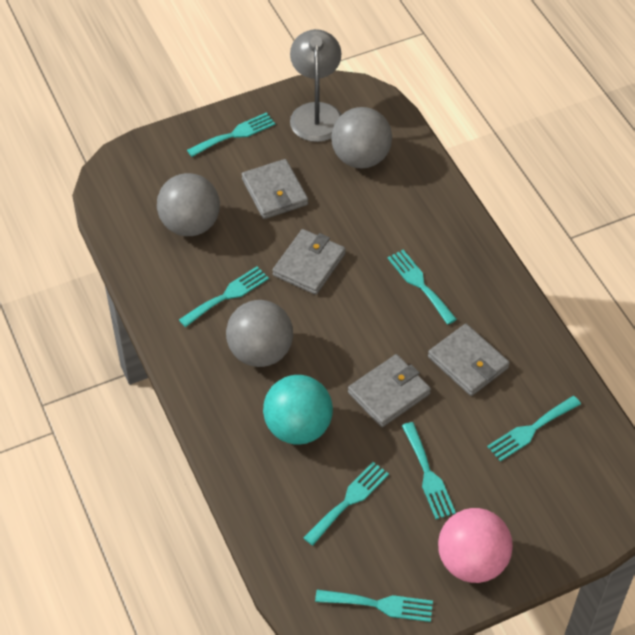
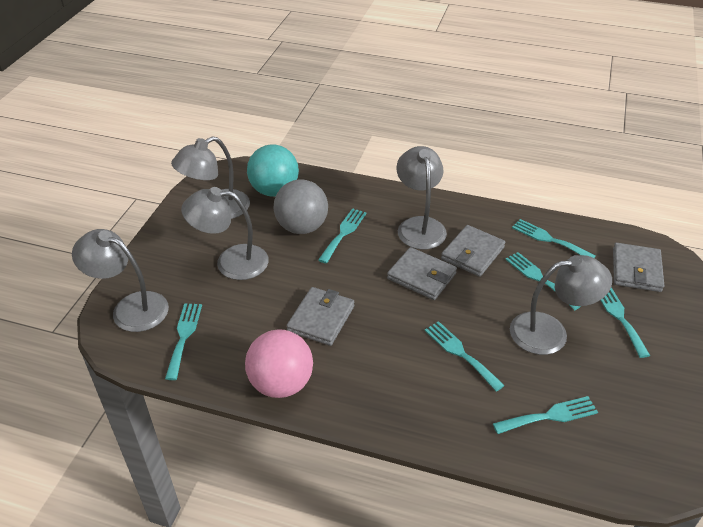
grey ball: [157,173,220,236] [226,300,293,367] [331,107,392,168] = 3 -> [274,179,328,234] = 1
grey lamp: [290,29,342,142] = 1 -> [72,229,169,332] [171,136,250,219] [181,187,269,280] [396,146,447,250] [510,255,612,355] = 5

